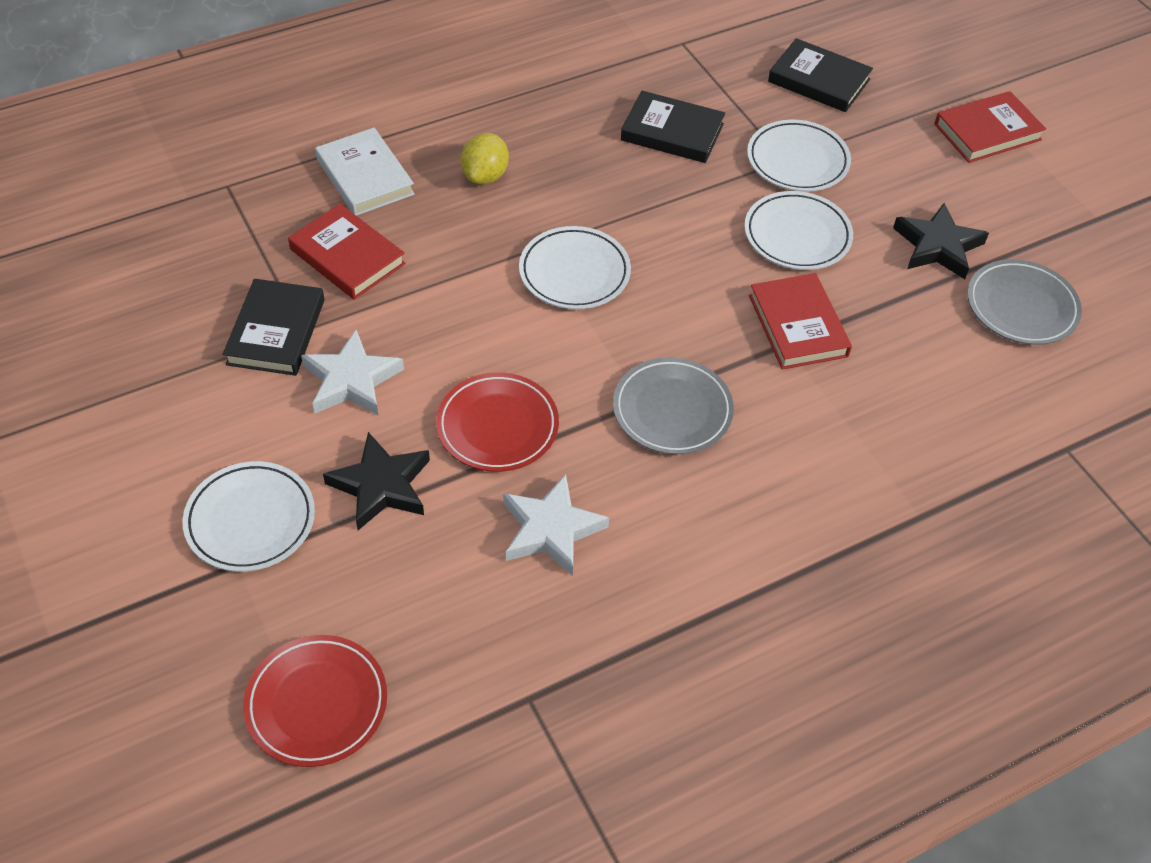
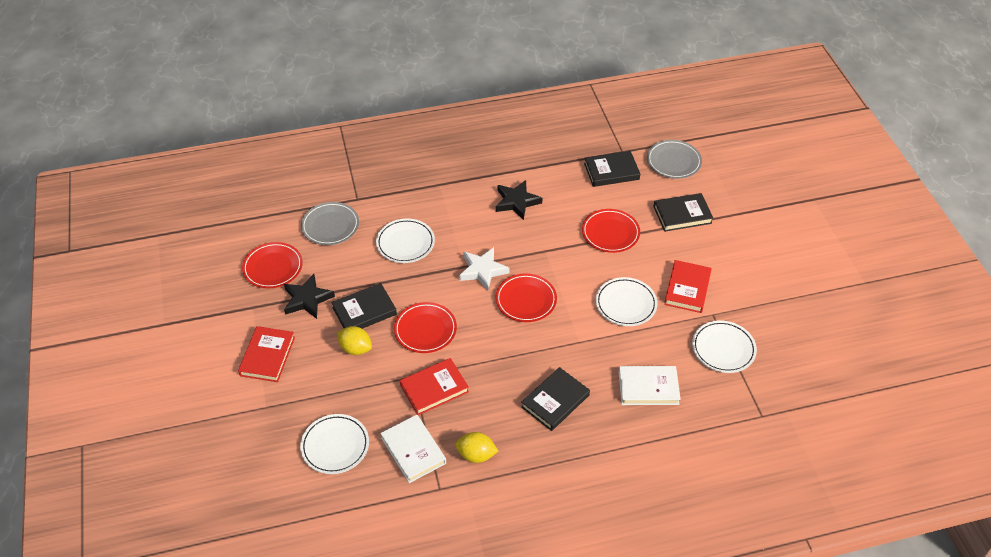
black book: [223,279,325,376] [621,91,725,163] [768,38,873,112] = 3 -> [332,283,397,329] [521,367,590,431] [584,151,640,187] [653,193,713,232] = 4
red plate: [243,635,387,767] [436,372,559,472] = 2 -> [242,242,303,288] [394,302,457,353] [496,274,557,322] [582,209,640,253] = 4
white book: [315,128,415,216] = 1 -> [380,415,446,483] [618,366,681,405] = 2
white star: [301,330,404,415] [503,474,609,576] = 2 -> [459,247,510,291] = 1
yellow lemon: [461,133,509,184] = 1 -> [337,326,372,355] [455,432,498,463] = 2

